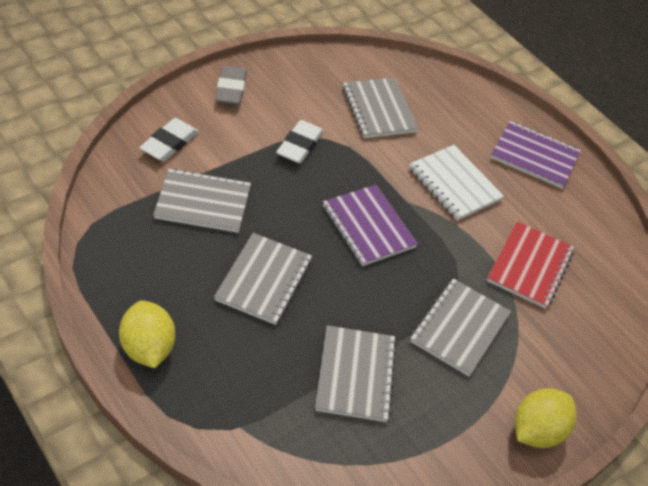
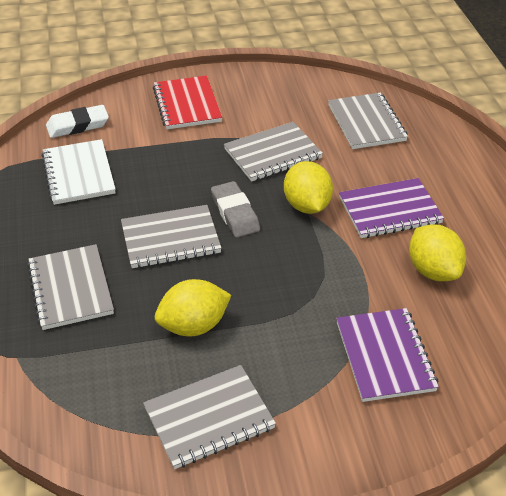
white eraser: [139,118,199,161] [276,120,324,164] = 2 -> [46,105,109,138] = 1
yellow lemon: [119,301,175,368] [515,388,577,448] = 2 -> [155,279,231,336] [284,161,333,214] [409,224,466,281] = 3

